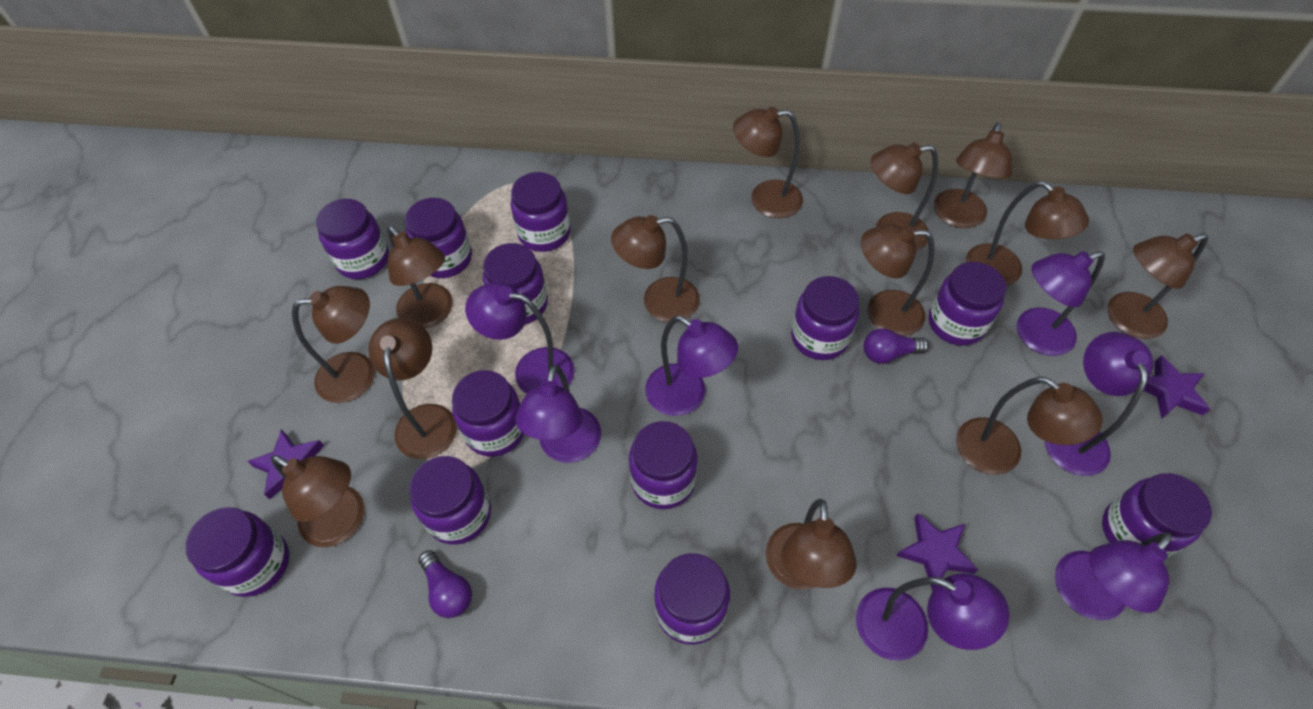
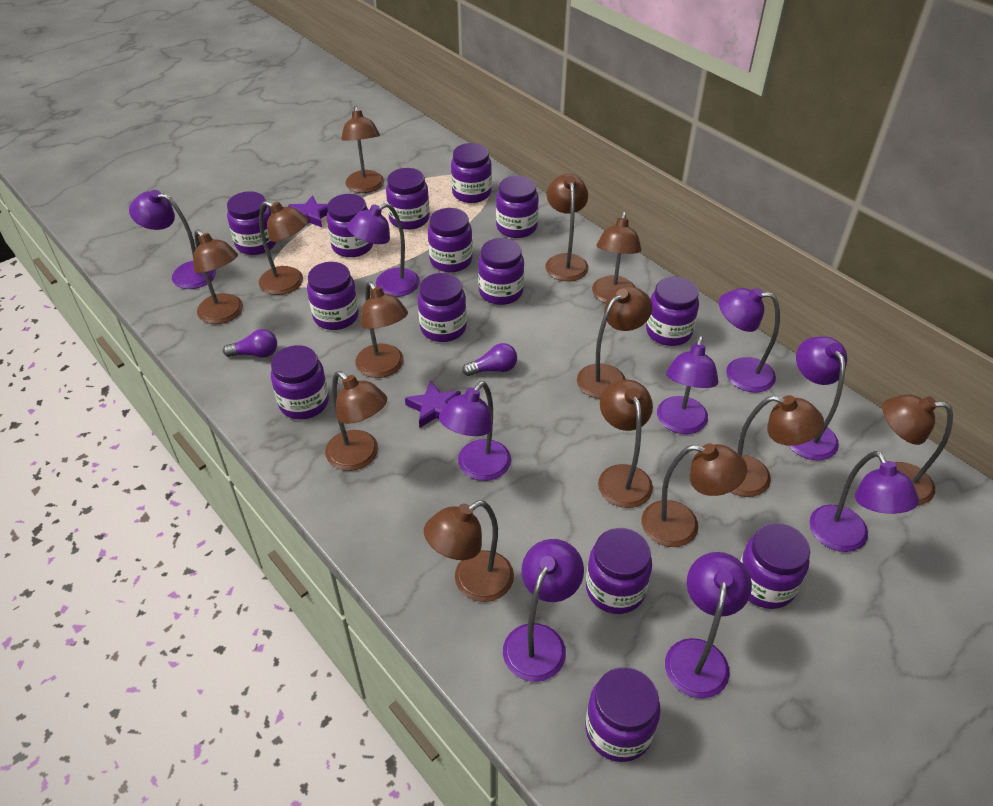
purple jar: [185,507,289,597] [316,199,389,279] [405,198,472,278] [409,456,491,545] [452,370,524,457] [483,243,548,325] [511,172,571,252] [629,421,698,509] [654,553,730,645] [791,276,859,360] [929,262,1006,346] [1102,473,1212,558] = 12 -> [227,191,276,255] [271,345,329,420] [307,262,359,330] [327,194,373,257] [386,168,430,230] [418,273,467,342] [428,208,473,272] [451,143,492,203] [478,238,524,305] [496,176,539,238] [585,667,661,762] [586,528,652,614] [646,277,699,346] [740,523,810,609] = 14
purple lamp: [465,282,575,394] [515,365,601,463] [645,316,738,416] [856,573,1010,661] [1017,251,1105,356] [1045,332,1153,476] [1055,532,1172,621] = 7 -> [129,190,216,289] [347,203,420,297] [439,381,511,481] [503,539,584,682] [657,336,719,434] [665,552,752,699] [719,288,780,393] [788,336,847,460] [809,451,919,552] = 9
purple star: [247,429,324,499] [896,513,978,591] [1144,355,1210,419] = 3 -> [288,195,328,227] [405,380,461,428] = 2

